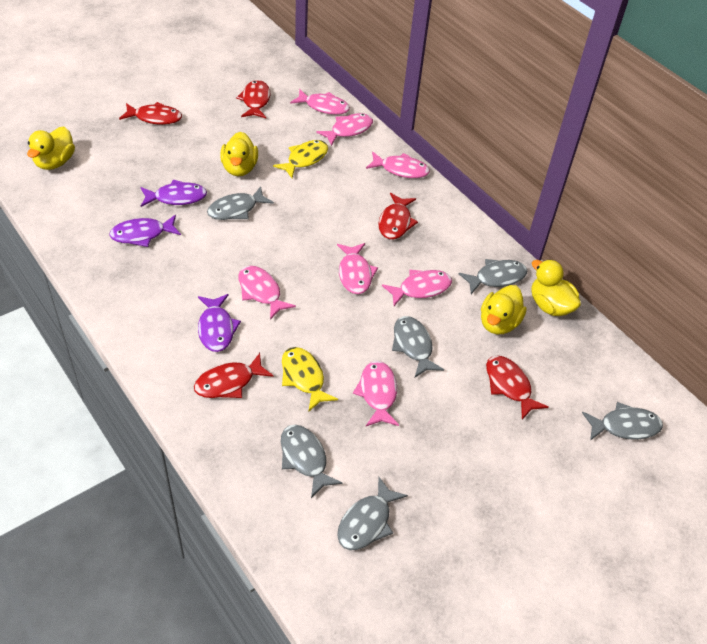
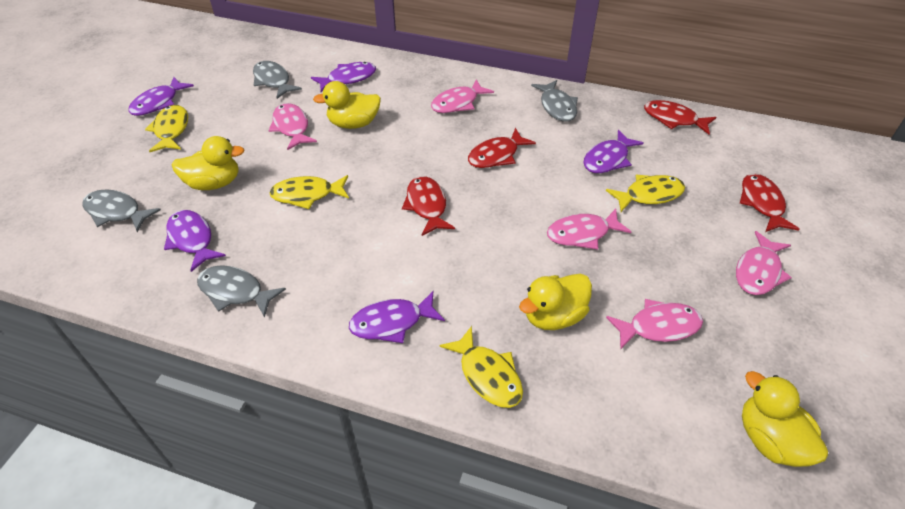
grey fish: [207,186,274,220] [281,425,342,498] [337,477,408,550] [392,316,444,377] [459,259,527,294] [582,402,663,441] = 6 -> [82,189,161,233] [197,265,286,317] [253,61,302,99] [531,80,578,122] = 4
pink fish: [238,266,296,320] [290,89,350,115] [316,113,373,146] [337,243,378,294] [353,361,399,426] [366,151,430,178] [382,270,452,306] = 7 -> [269,103,317,150] [431,80,494,113] [547,209,631,250] [606,299,703,350] [736,231,792,295] = 5
purple fish: [109,215,181,247] [140,180,207,207] [198,294,241,352] = 3 -> [129,77,194,116] [164,210,226,272] [311,62,376,92] [349,291,445,343] [583,130,643,173] = 5
red fish: [119,102,182,125] [194,353,274,398] [236,80,270,118] [378,193,418,239] [486,356,549,420] = 5 -> [402,176,455,236] [468,128,536,168] [644,100,716,134] [740,173,800,232] = 4
yellow fish: [273,140,328,178] [282,347,338,412] = 2 -> [145,105,188,152] [269,175,349,209] [439,326,523,408] [606,175,685,212] = 4

